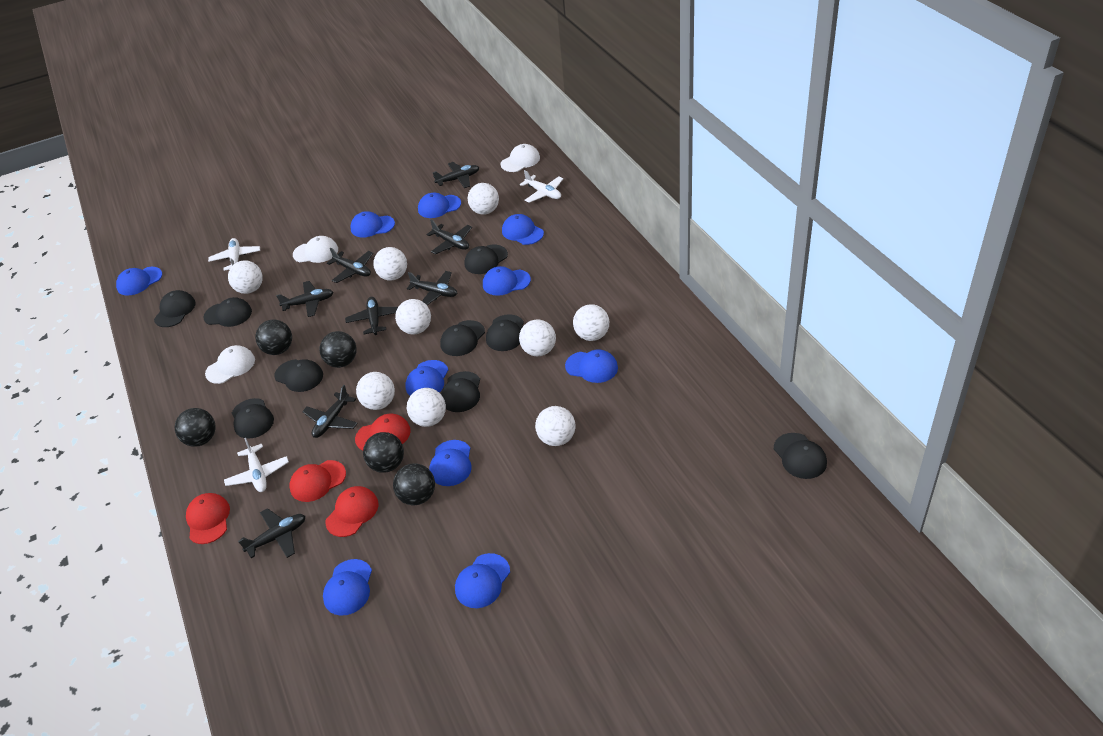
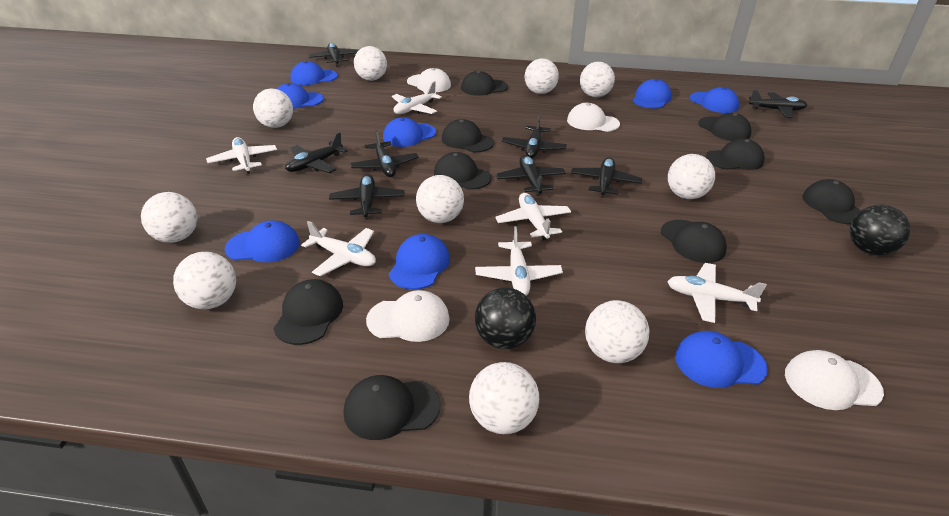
black ball: [175,408,216,447] [255,319,292,355] [320,331,357,368] [363,432,404,473] [393,463,435,505] = 5 -> [475,288,536,349] [850,205,910,255] = 2
blue cap: [116,267,162,296] [323,559,372,616] [350,211,395,237] [405,360,448,396] [418,193,461,218] [429,440,472,486] [455,553,510,608] [483,266,531,296] [502,214,544,245] [565,349,618,383] = 10 -> [225,220,300,262] [277,83,324,109] [290,61,338,85] [383,117,436,147] [389,234,450,290] [633,79,672,108] [675,331,768,388] [690,87,739,113] = 8
red cap: [186,493,230,544] [290,460,346,502] [325,486,378,537] [355,414,411,451] = 4 -> none = 0
white ball: [228,260,263,294] [356,372,395,410] [373,247,407,281] [395,299,431,334] [407,388,446,427] [467,183,499,215] [519,320,556,356] [535,406,576,446] [573,304,609,341] = 9 -> [141,192,198,243] [173,252,236,310] [253,89,293,128] [354,46,387,81] [416,175,464,223] [469,362,539,434] [525,58,559,94] [580,62,615,97] [585,300,649,363] [668,154,715,199] = 10
white cap: [205,345,255,384] [293,236,338,263] [501,144,540,172] = 3 -> [366,290,450,342] [407,68,451,92] [567,103,620,132] [785,350,884,410] = 4
white plane: [208,238,260,271] [224,438,289,492] [520,170,563,203] = 3 -> [206,137,277,174] [301,221,376,276] [392,81,442,114] [475,226,563,296] [495,193,571,240] [667,263,767,323] = 6

